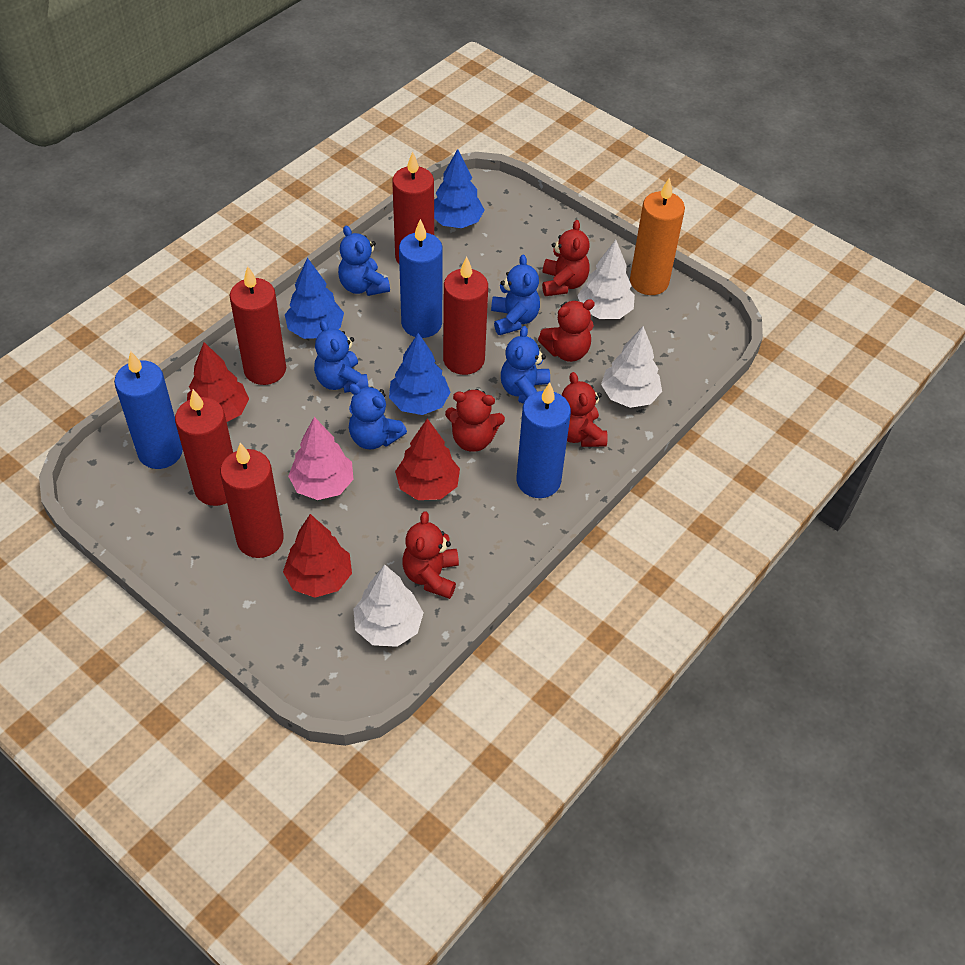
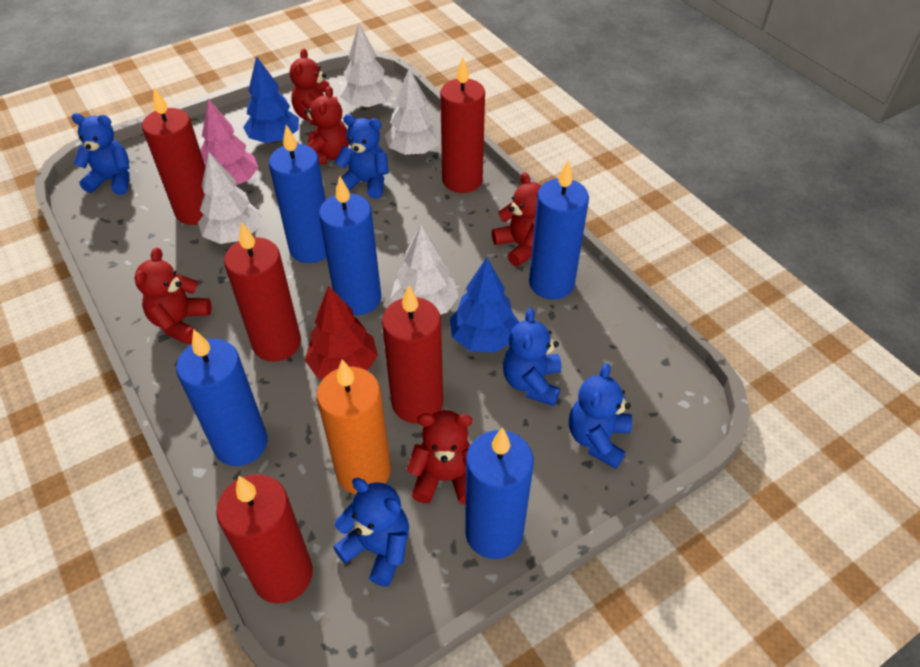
blue candle: [114,351,183,469] [399,219,443,338] [517,382,571,498] = 3 -> [176,329,268,466] [269,125,327,263] [319,176,381,315] [465,428,534,559] [529,161,589,300] = 5
blue tree: [285,258,344,339] [389,333,451,415] [434,149,484,228] = 3 -> [243,56,299,143] [450,258,520,353] = 2
red tree: [187,342,249,422] [283,514,352,598] [395,418,460,500] = 3 -> [305,286,378,379] = 1
white tree: [353,564,424,647] [577,240,635,319] [601,326,662,408] = 3 -> [198,152,261,244] [340,24,393,109] [385,68,441,155] [390,225,459,315] = 4

